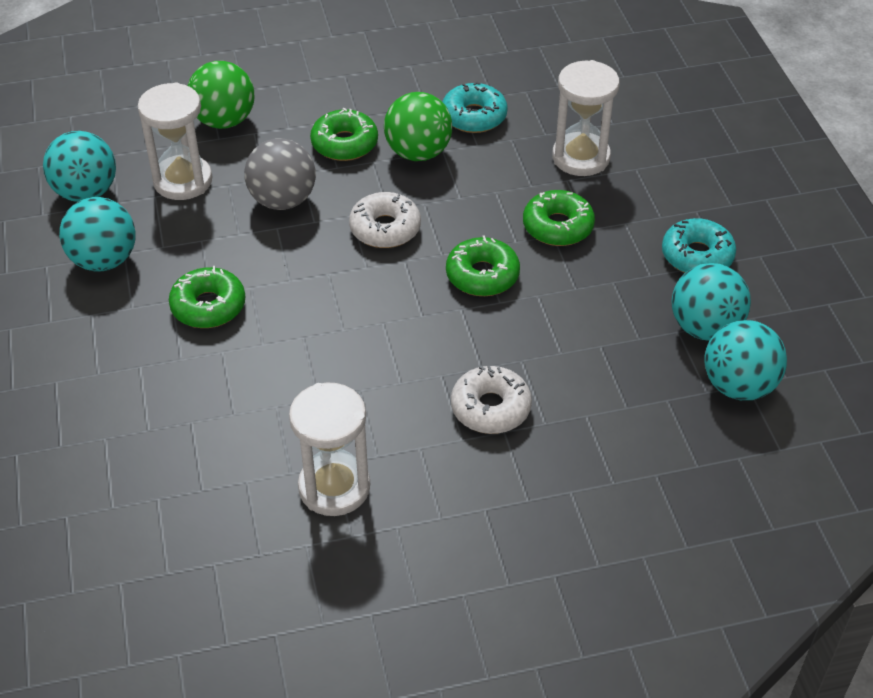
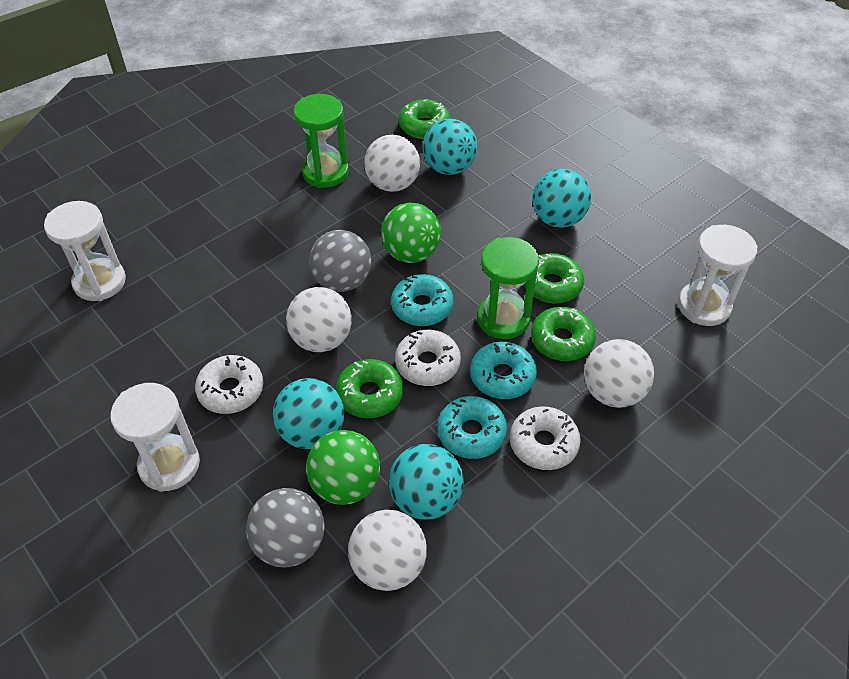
green hourglass: none = 0 -> [293,94,349,188] [477,237,539,339] = 2
grey ball: [244,138,316,210] = 1 -> [246,488,324,568] [309,230,371,292] = 2
turquoise donut: [442,82,508,133] [662,218,736,273] = 2 -> [391,274,453,326] [437,396,507,459] [470,342,537,399] = 3
white ball: none = 0 -> [286,287,352,352] [348,510,427,591] [364,135,420,192] [584,339,654,408] = 4
white donut: [349,192,421,248] [451,366,532,434] = 2 -> [195,355,263,414] [395,330,461,386] [510,406,581,470] = 3

